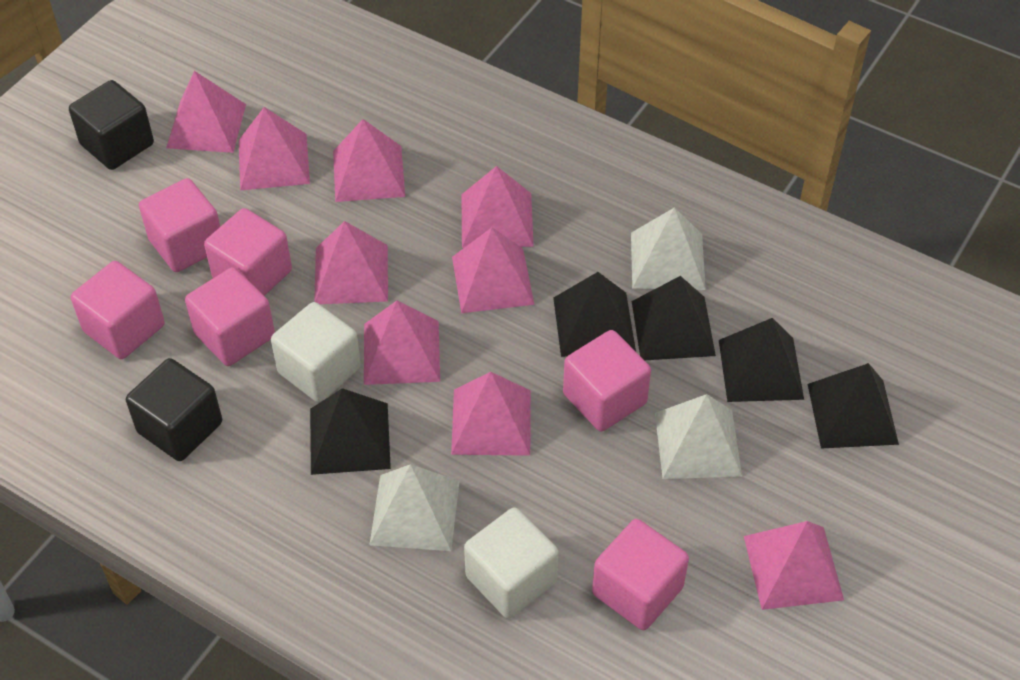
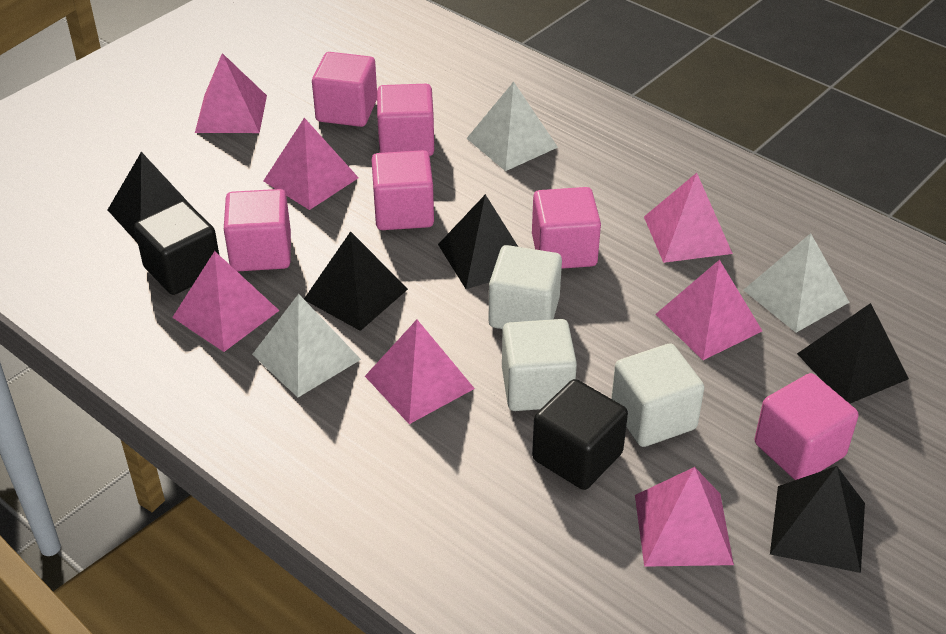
pink pyramid: [166,71,246,153] [239,107,310,190] [314,221,388,304] [333,119,405,202] [364,301,440,385] [451,372,531,456] [452,227,534,313] [462,166,534,248] [744,521,844,610] = 9 -> [172,251,279,352] [195,53,267,133] [263,118,359,210] [365,320,475,424] [635,467,734,567] [644,173,733,263] [655,259,762,360] = 7
white cube: [271,302,361,403] [464,507,559,619] = 2 -> [489,245,562,329] [502,319,577,411] [611,344,704,447] = 3

